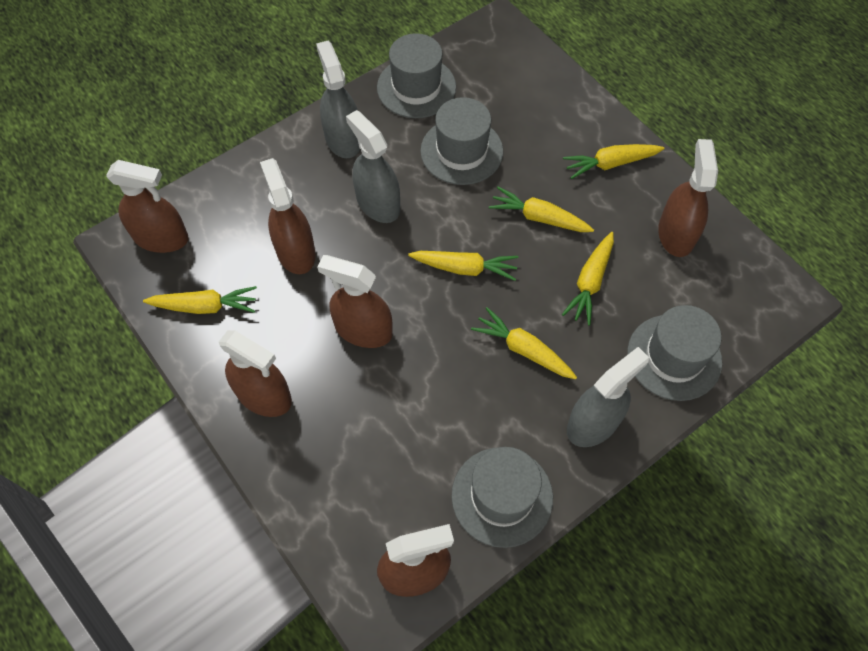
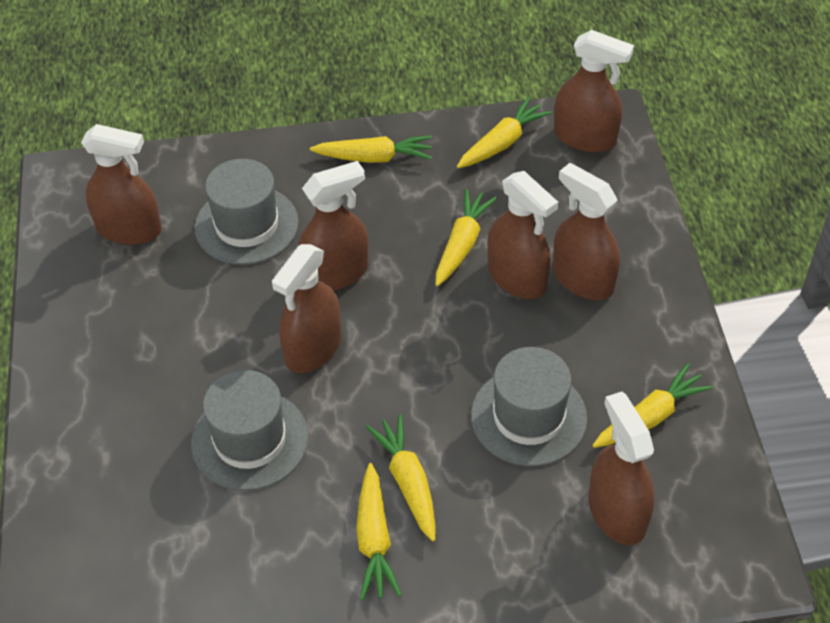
brown spray bottle: [106,160,189,253] [219,330,292,417] [260,158,316,274] [317,255,393,348] [377,524,454,597] [658,139,718,257] = 6 -> [81,124,162,245] [272,244,341,373] [298,161,368,291] [487,171,558,299] [553,163,620,300] [554,30,634,152] [589,392,655,545] = 7
grey hat: [377,33,456,118] [420,97,503,185] [452,447,553,548] [627,305,722,401] = 4 -> [191,370,308,491] [195,159,299,265] [471,347,587,466] = 3
grey spray bottle: [316,41,360,158] [346,110,400,223] [567,347,649,447] = 3 -> none = 0

